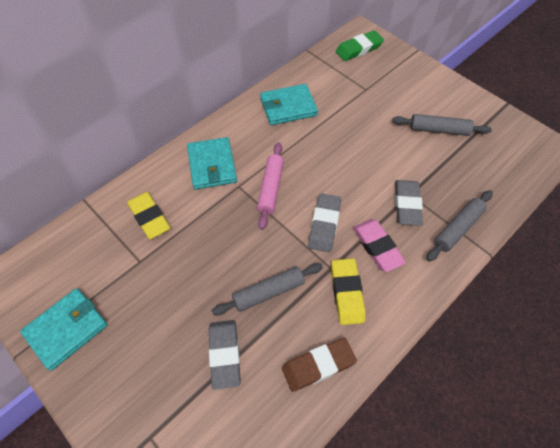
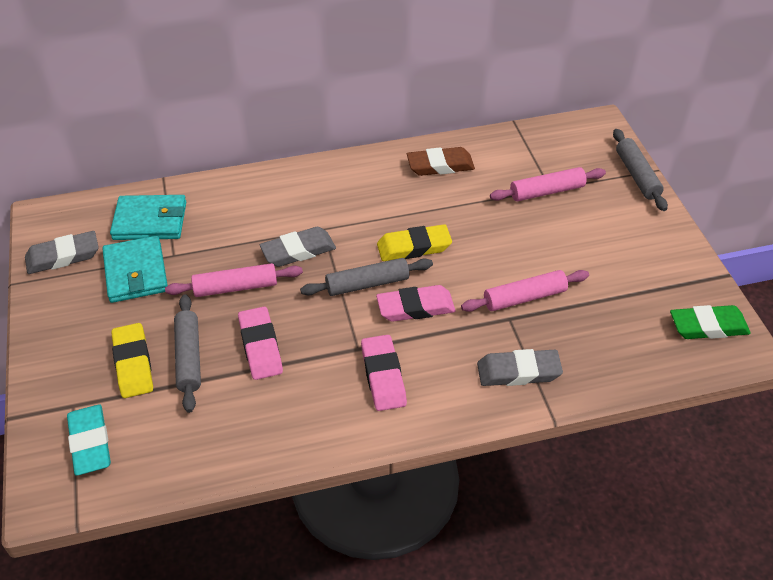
pink eraser: [353,219,406,272] = 1 -> [238,307,283,380] [361,335,407,411] [376,285,456,322] = 3
pink rolling pin: [257,142,284,230] = 1 -> [165,263,303,297] [461,270,589,312] [490,167,606,201] = 3
turquoise eraser: none = 0 -> [67,405,111,476] = 1
turquoise wallet: [20,288,108,371] [187,137,237,189] [260,84,318,125] = 3 -> [102,236,168,303] [110,195,186,240] = 2

